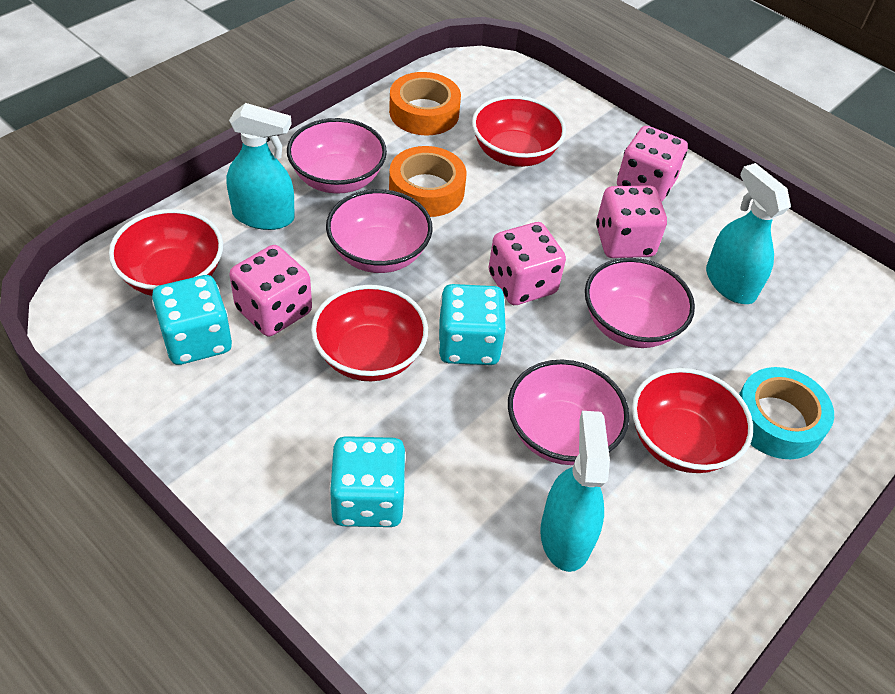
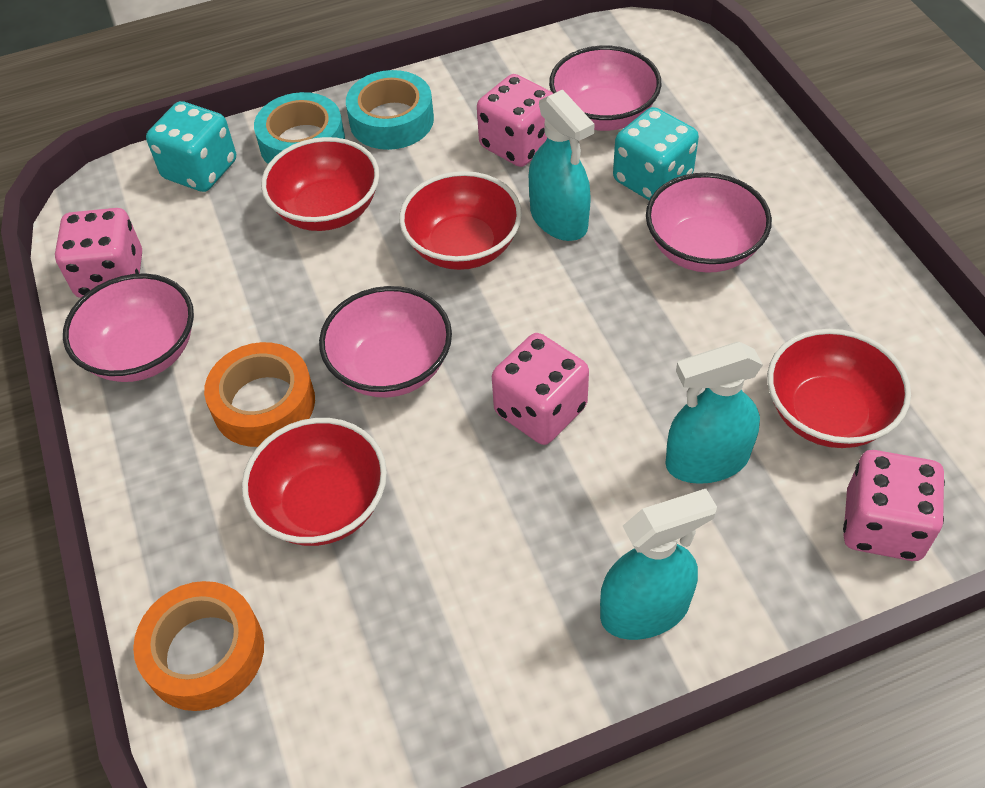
turquoise dice: [152,275,232,365] [329,436,406,527] [438,284,506,365] = 3 -> [146,101,236,192] [613,107,699,200] = 2
turquoise tape: [739,367,834,459] = 1 -> [254,92,345,164] [346,70,434,150] = 2

